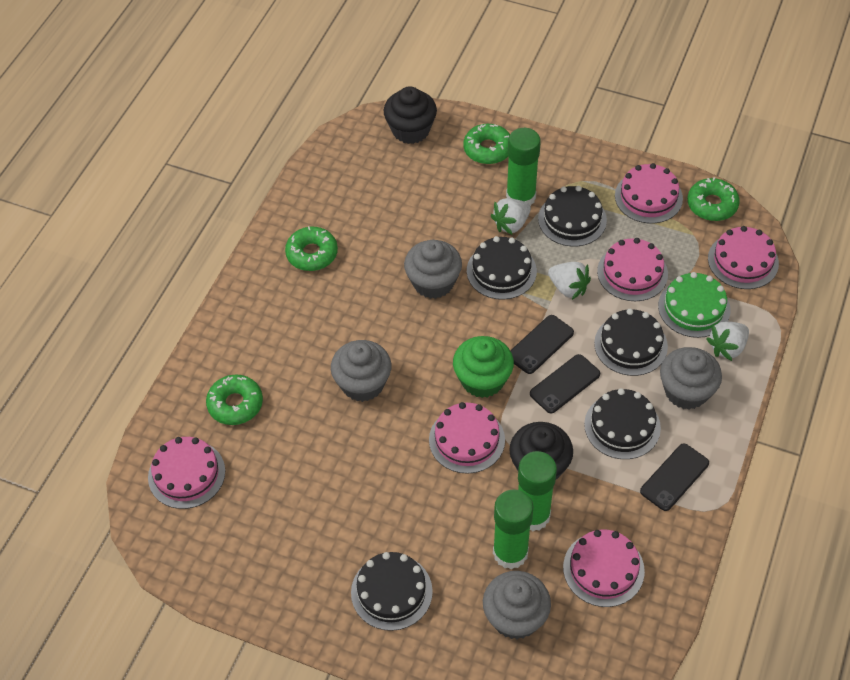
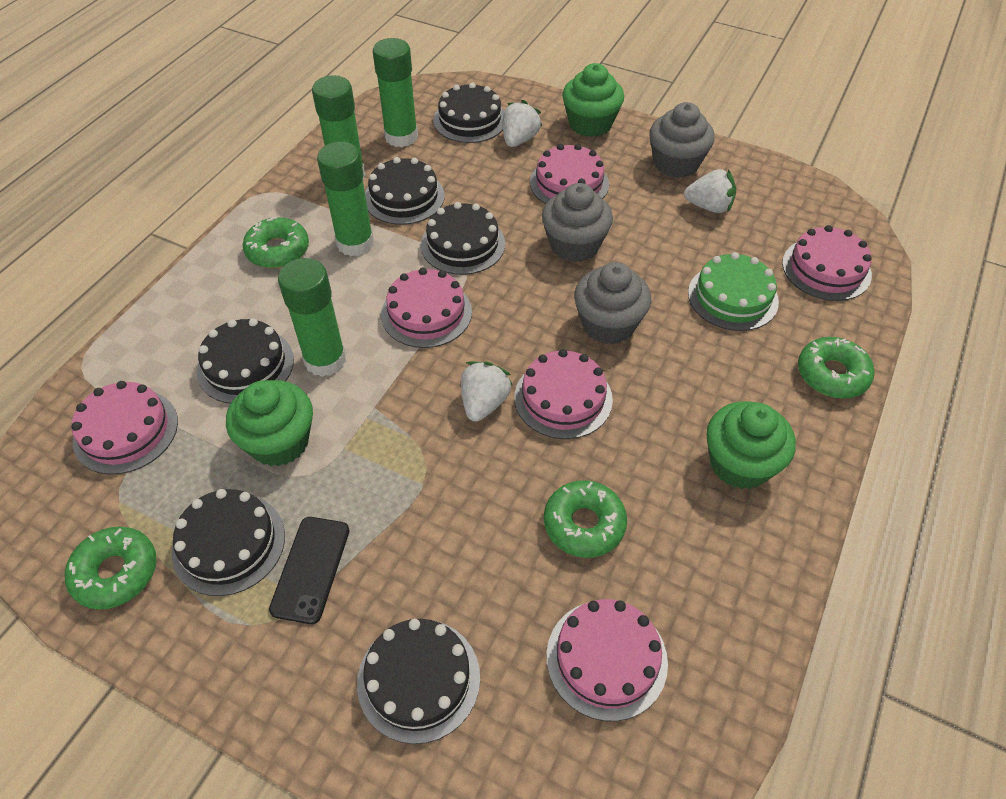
black cake: [351,552,433,631] [467,236,537,300] [538,186,607,246] [584,388,661,459] [594,309,668,376] = 5 -> [172,489,285,596] [197,318,294,404] [357,619,480,744] [365,157,444,225] [421,202,505,275] [433,82,504,143] = 6
black cupcake: [384,86,437,144] [509,422,573,479] = 2 -> none = 0
black phone: [510,315,574,374] [530,354,600,413] [640,443,709,511] = 3 -> [269,517,350,624] = 1
green cupcake: [453,336,514,398] = 1 -> [226,380,313,466] [562,63,624,137] [706,401,796,489] = 3
green glue stick: [493,490,533,569] [506,128,541,207] [518,451,557,531] = 3 -> [278,258,346,377] [312,75,366,179] [317,142,374,256] [373,38,418,147] = 4
grey cupcake: [331,340,391,402] [404,240,462,299] [483,571,551,639] [660,347,722,409] = 4 -> [542,183,613,262] [574,262,651,344] [649,102,715,178] = 3

